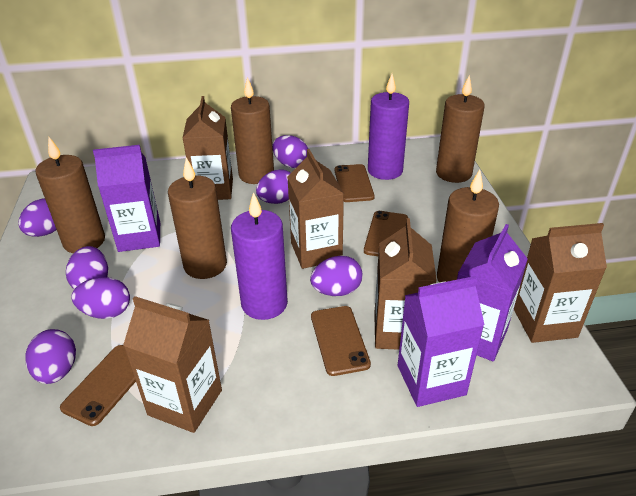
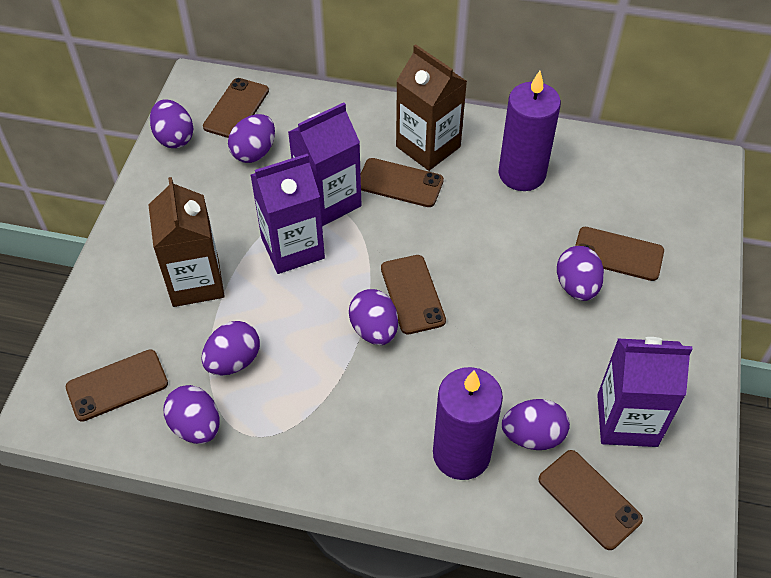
brown candle: [35,136,105,253] [168,158,227,279] [231,77,274,184] [436,75,485,183] [437,169,499,282] = 5 -> none = 0
brown carton: [123,296,222,433] [183,96,233,200] [287,149,344,269] [374,218,437,350] [514,223,607,343] = 5 -> [149,177,225,307] [396,44,467,171] = 2
brown phone: [60,345,136,426] [311,306,371,376] [335,164,375,202] [364,211,408,256] = 4 -> [66,350,168,422] [203,78,269,138] [361,158,444,207] [381,255,446,334] [538,450,643,550] [575,227,664,281] = 6

